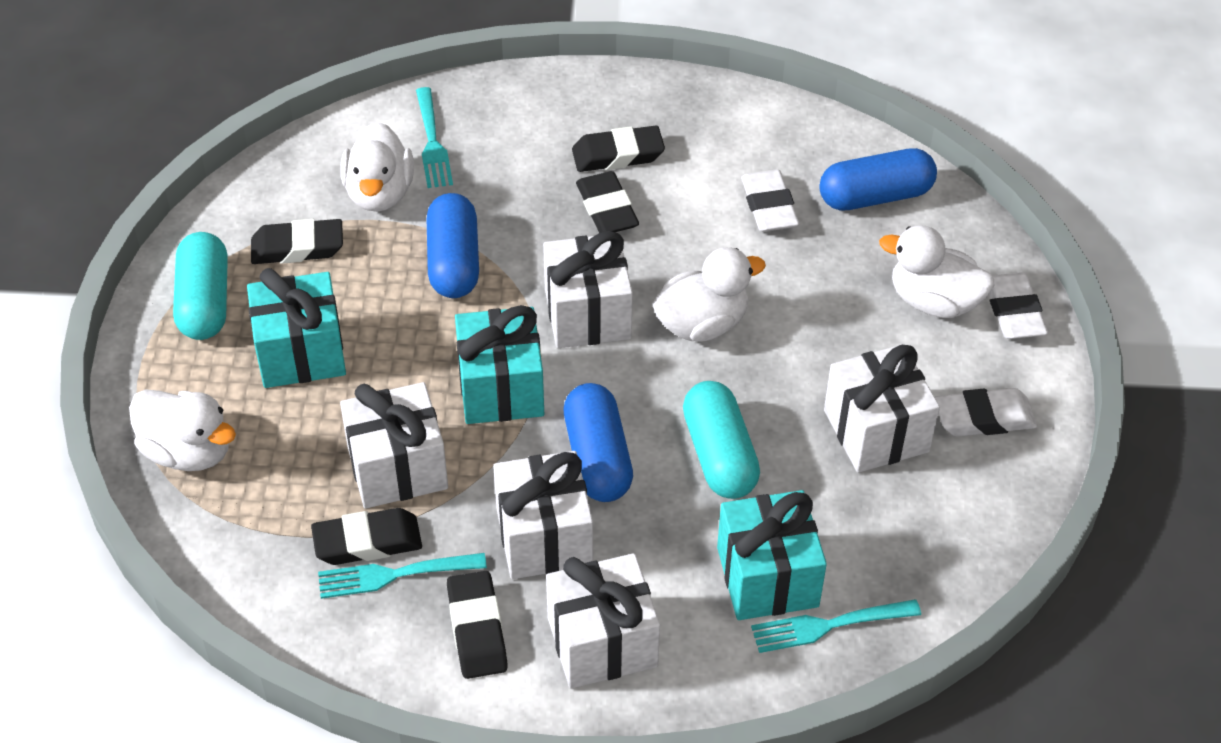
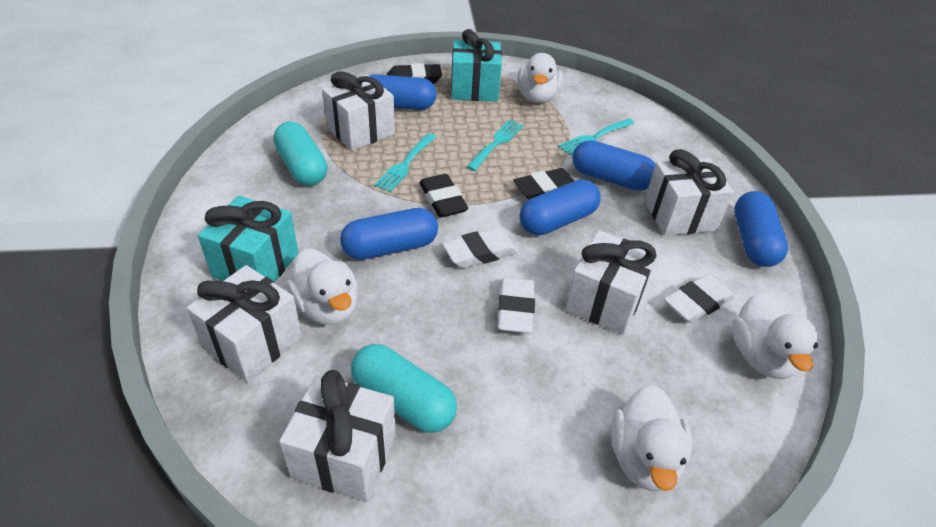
black eraser: [251,219,343,264] [311,508,422,565] [447,571,508,679] [572,126,665,172] [576,171,639,233] = 5 -> [387,63,442,84] [419,174,468,217] [513,168,574,200] = 3
blue capsule: [427,193,479,298] [564,383,633,502] [819,148,937,210] = 3 -> [340,208,438,260] [369,74,436,110] [519,179,601,236] [572,140,655,191] [734,191,788,267] = 5
turquoise gift: [247,268,346,388] [455,305,544,424] [717,490,827,620] = 3 -> [198,195,299,282] [451,29,502,102] = 2

